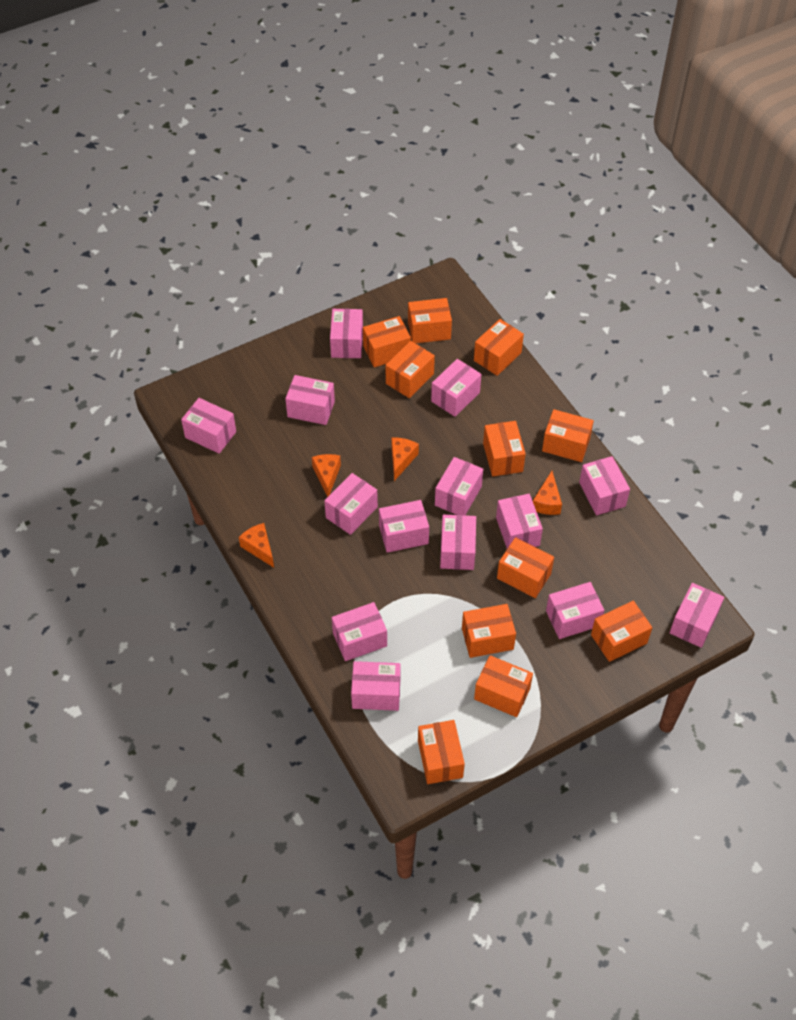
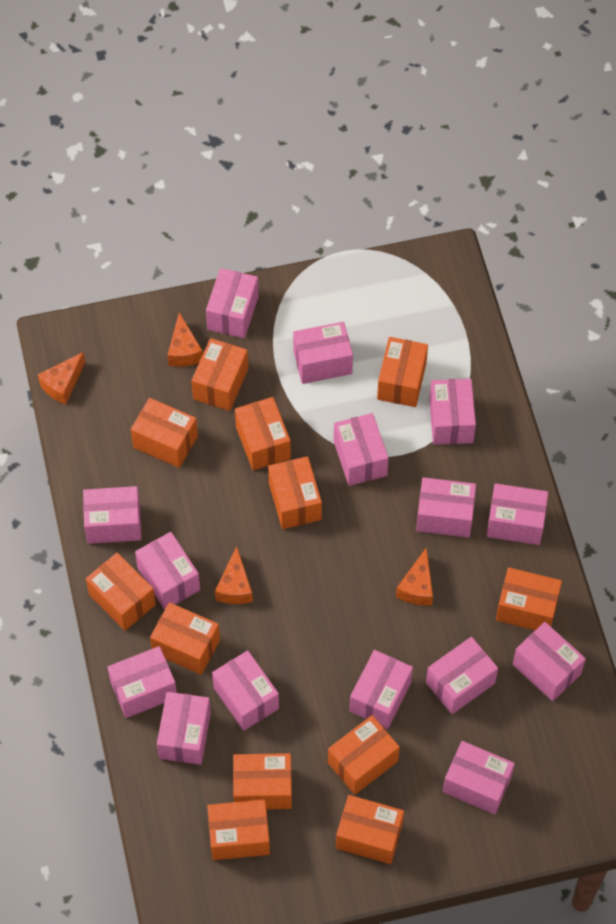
orange box: [363,316,411,367] [386,341,435,398] [408,298,452,343] [418,720,465,784] [462,604,516,658] [474,319,524,376] [474,655,533,717] [483,421,526,477] [497,537,554,598] [542,409,594,462] [591,601,652,662] = 11 -> [86,553,156,631] [131,398,198,468] [150,602,220,675] [191,338,248,411] [207,799,270,860] [233,753,292,809] [235,397,291,471] [268,456,322,529] [328,715,400,794] [336,795,404,864] [377,337,428,407] [496,567,562,630] = 12
pink box: [181,398,236,454] [285,375,335,425] [324,473,378,535] [330,309,363,358] [332,602,387,661] [351,661,401,711] [379,500,429,553] [431,359,481,417] [435,457,483,515] [440,515,476,570] [496,494,543,548] [546,582,604,639] [579,456,630,515] [670,583,724,648] = 14 -> [83,486,142,544] [107,646,177,718] [135,532,200,610] [157,692,211,765] [206,268,259,338] [212,650,279,731] [293,322,353,384] [334,413,388,486] [350,650,413,729] [416,477,476,537] [426,637,498,714] [429,379,476,445] [443,741,515,815] [487,483,548,545] [513,622,586,701] = 15

